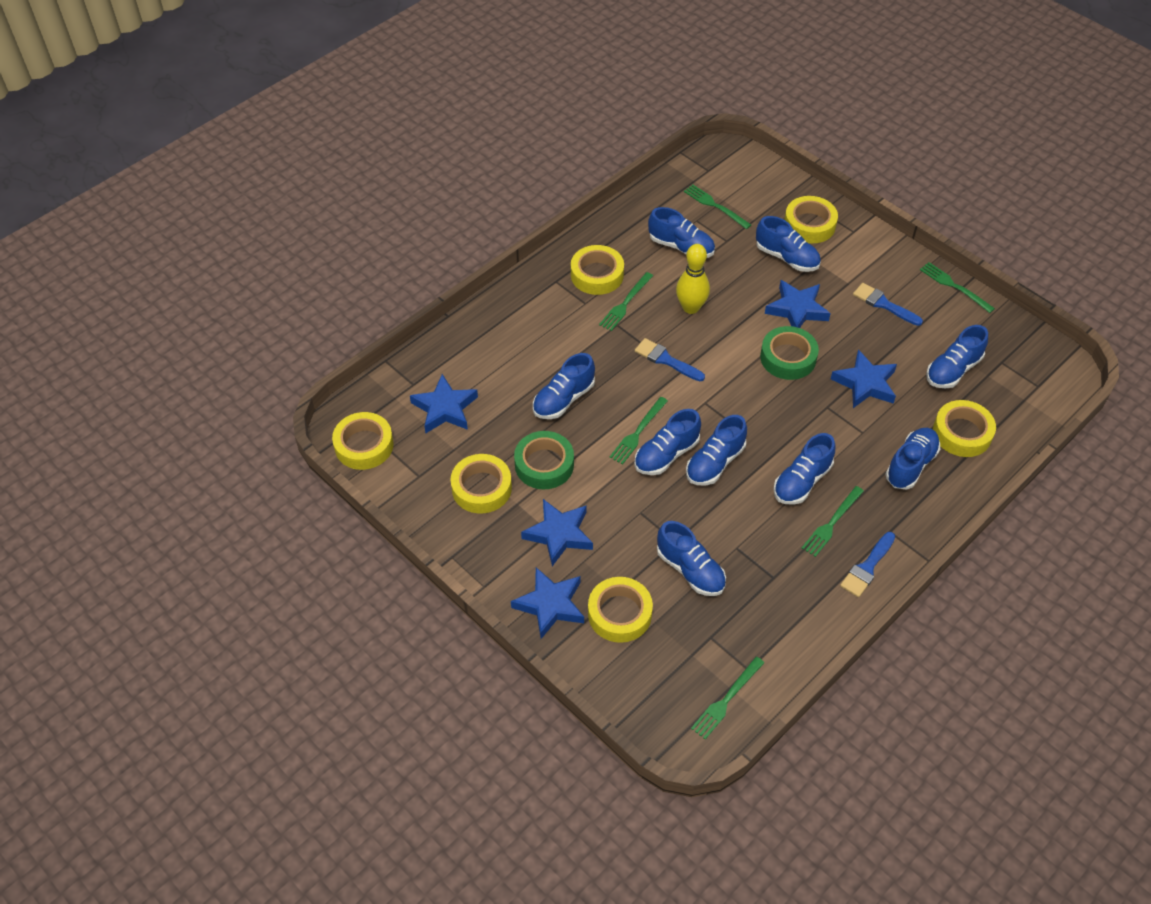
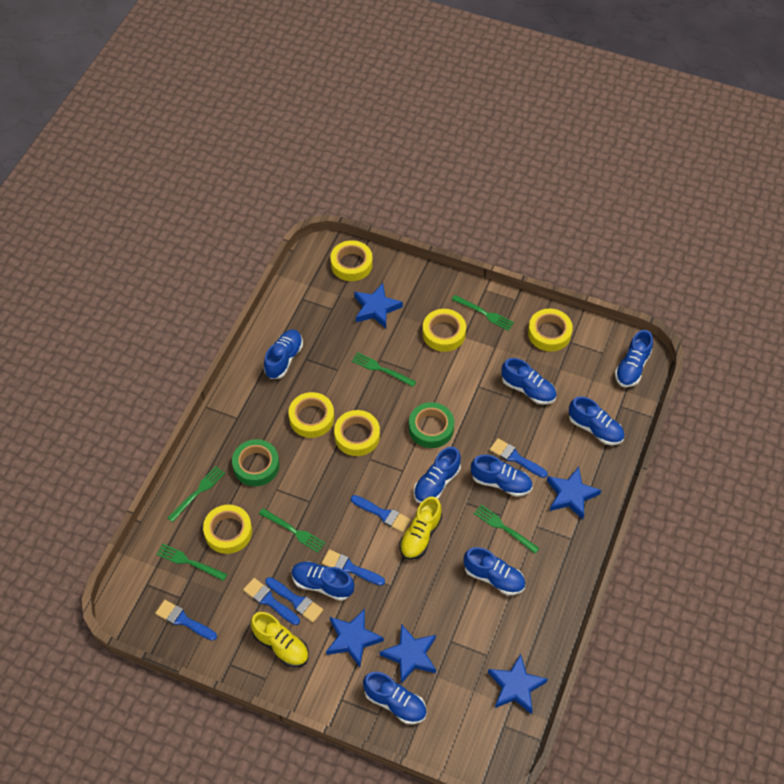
blue brush: [635,338,705,381] [840,532,895,597] [853,283,923,326] = 3 -> [155,600,217,641] [243,578,300,625] [266,577,323,622] [322,549,385,586] [351,495,411,533] [490,438,548,478] = 6
yellow bowling pin: [676,244,710,314] = 1 -> none = 0
yellow shoe: none = 0 -> [250,612,309,667] [400,497,442,560] = 2

